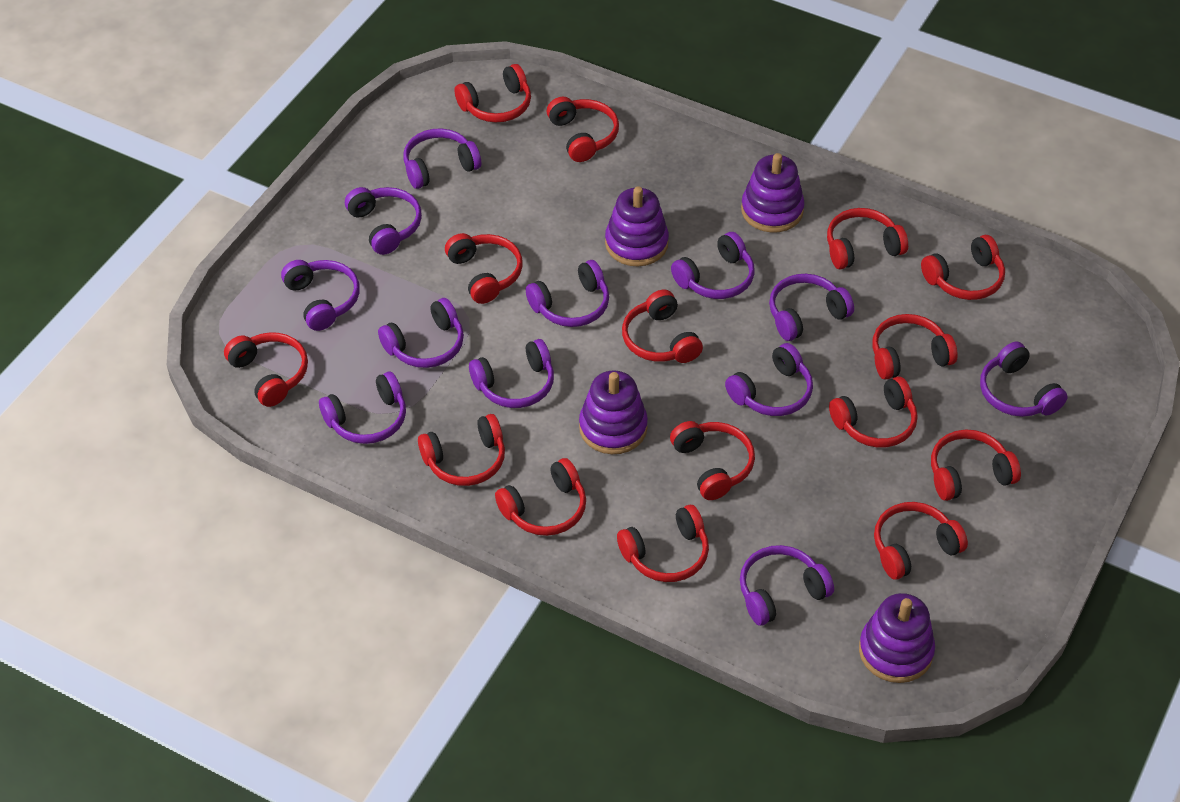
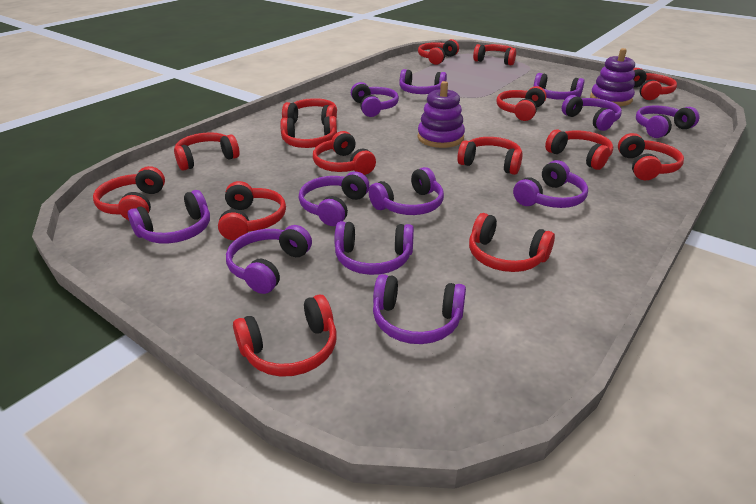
purple stacking toy: [579,371,648,454] [605,187,669,266] [741,153,805,232] [859,593,935,683] = 4 -> [418,81,465,148] [590,48,635,106] = 2

